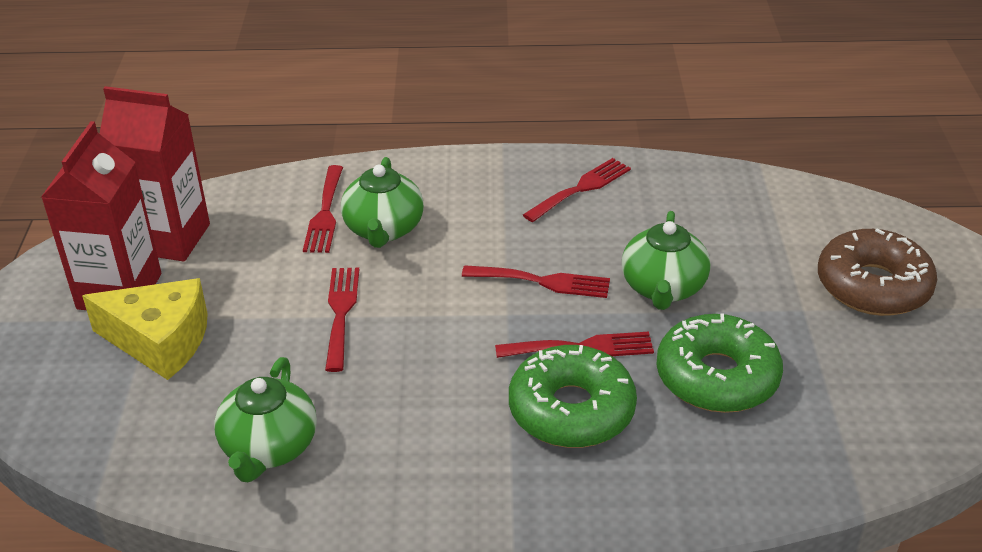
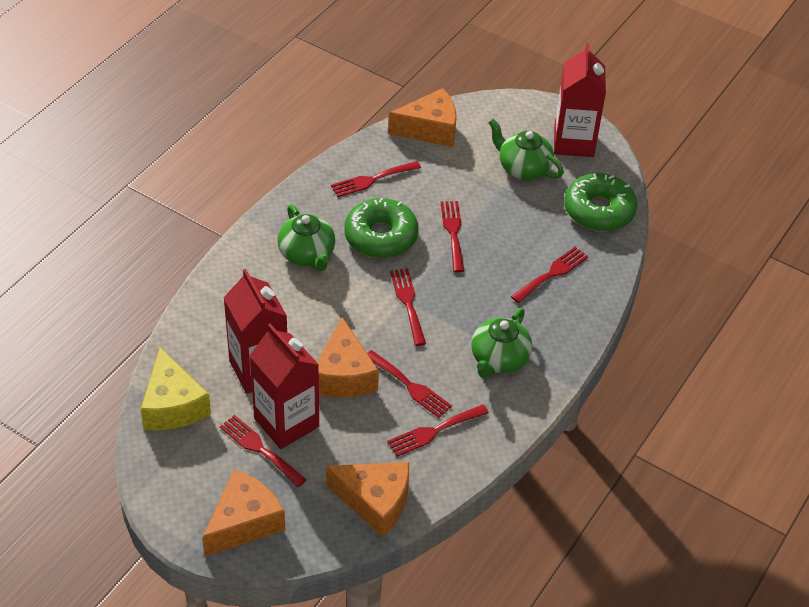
brown donut: [818,228,937,316] = 1 -> none = 0
orange cheese: none = 0 -> [202,469,285,556] [317,317,379,398] [326,462,409,537] [388,88,456,147] = 4
red carton: [41,121,161,310] [100,86,210,262] = 2 -> [224,269,287,394] [250,324,319,449] [554,43,606,157] = 3
red fork: [303,165,343,253] [325,268,359,372] [462,265,610,298] [495,332,654,358] [523,158,631,222] = 5 -> [220,415,307,487] [331,161,421,197] [367,350,452,418] [387,404,489,457] [390,268,426,346] [441,201,464,272] [511,247,588,303] = 7

